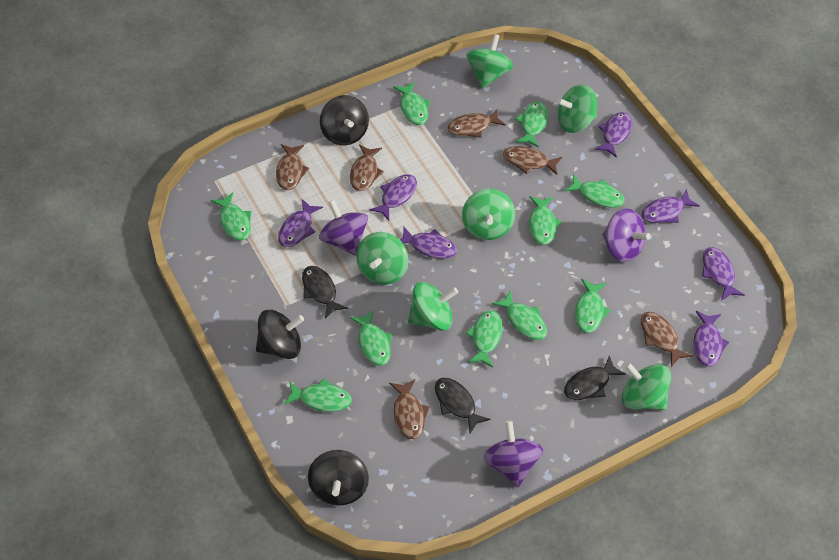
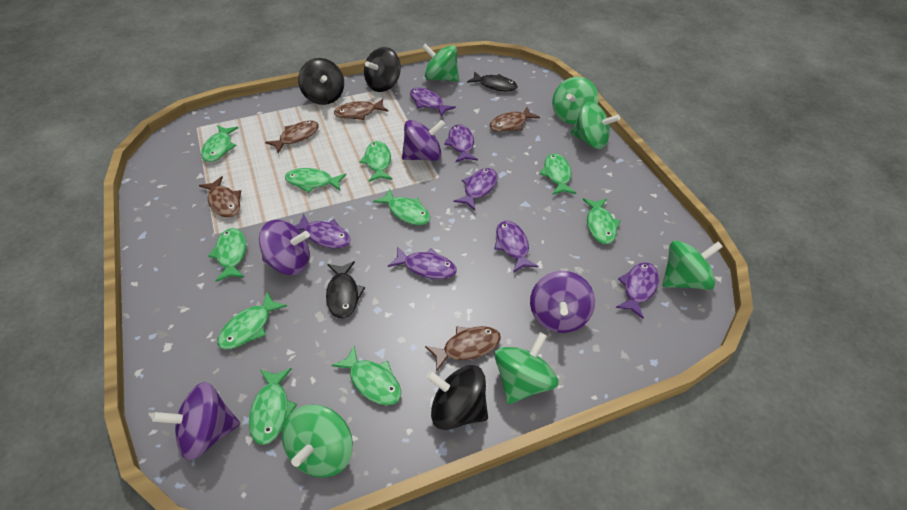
black fish: [302,266,348,319] [435,378,491,433] [564,356,626,400] = 3 -> [326,261,365,318] [467,71,517,91] = 2
brown fish: [276,144,309,190] [350,144,384,191] [389,379,429,439] [448,109,506,138] [503,146,562,175] [641,312,692,367] = 6 -> [199,176,241,218] [265,121,319,153] [334,99,388,120] [425,326,501,372] [490,107,540,132] = 5
purple spinning top: [319,200,368,256] [483,421,543,488] [603,209,650,262] = 3 -> [152,382,240,461] [259,220,310,275] [402,120,445,161] [530,271,595,333] = 4

